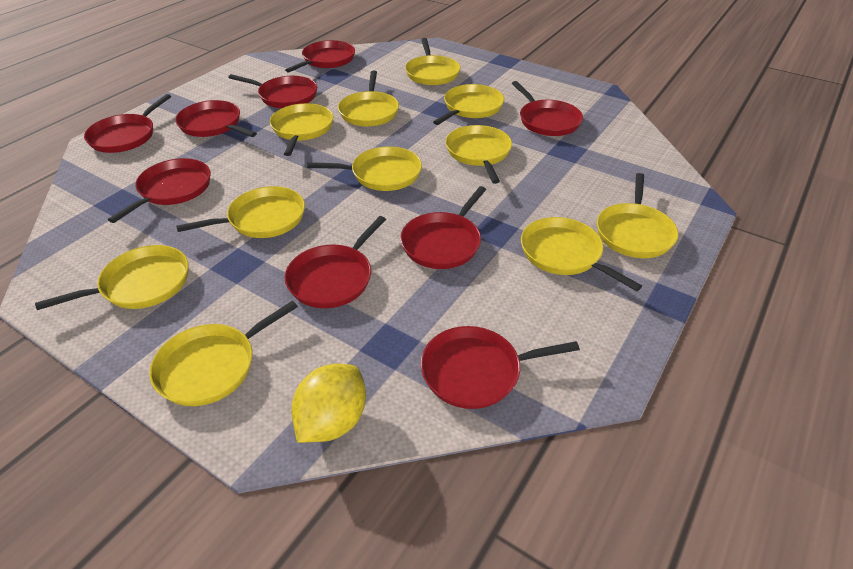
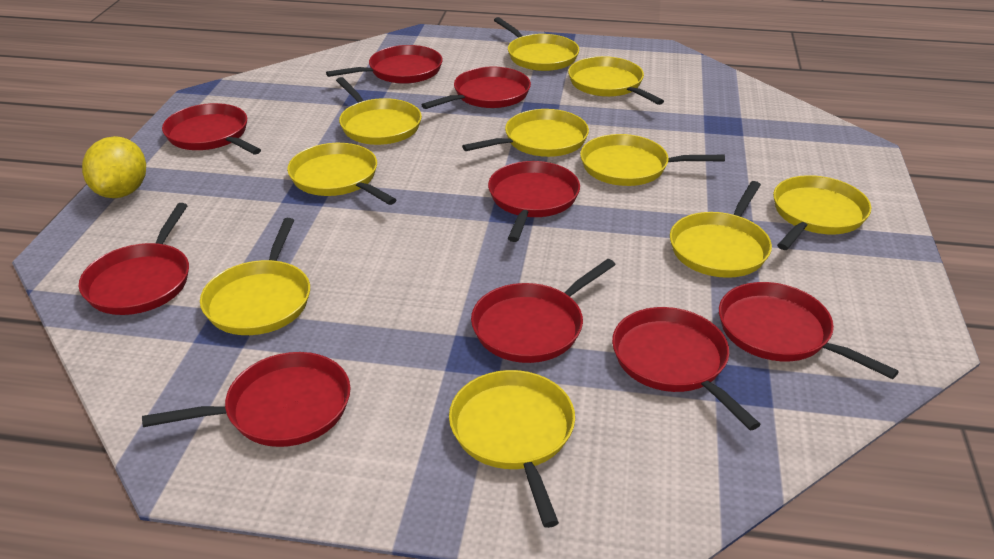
yellow pan: [35,245,189,310] [150,301,298,406] [176,186,305,238] [270,103,333,156] [307,147,422,191] [338,70,399,126] [405,38,460,85] [433,84,504,125] [445,125,512,184] [521,217,642,291] [597,173,679,258] = 11 -> [200,218,310,335] [287,143,396,205] [336,77,422,145] [449,370,575,528] [462,109,589,157] [494,17,579,71] [568,56,664,105] [580,134,725,186] [670,181,772,278] [773,175,871,250] = 10

